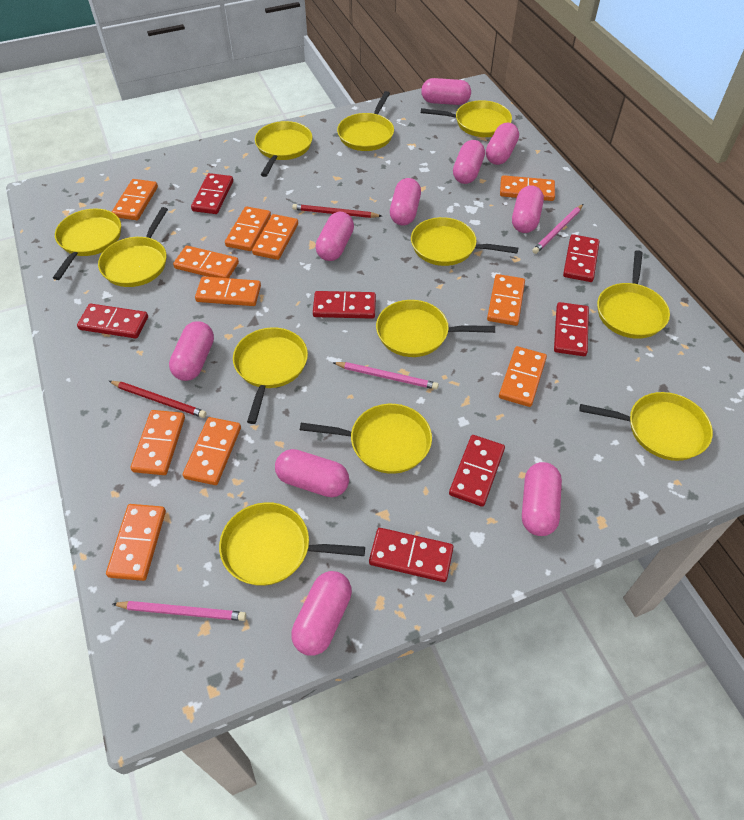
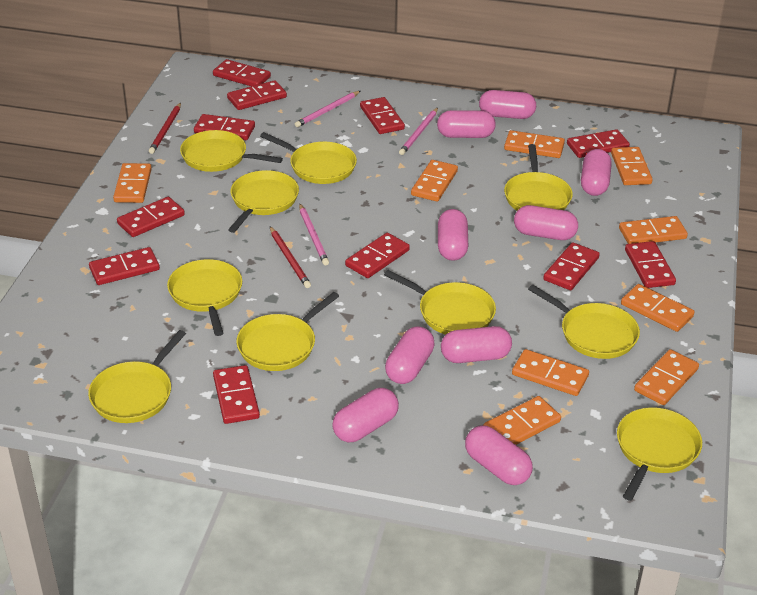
orange domino: [106,504,166,581] [112,179,158,220] [130,410,185,475] [173,246,239,278] [183,417,241,485] [195,276,261,306] [225,206,271,251] [252,214,298,260] [487,274,525,326] [499,346,547,407] [500,175,555,201] = 11 -> [113,163,152,203] [411,160,458,202] [483,396,561,445] [504,130,565,158] [512,349,589,396] [611,147,653,185] [619,216,688,244] [621,284,694,332] [634,349,699,405] = 9
pink capsule: [169,321,214,381] [275,449,349,497] [291,571,352,656] [315,212,354,261] [390,178,421,225] [421,78,471,105] [453,140,485,184] [486,123,519,165] [512,185,544,233] [522,462,562,536] = 10 -> [332,388,399,442] [385,326,435,384] [437,110,496,138] [438,209,468,261] [441,326,512,363] [465,425,533,485] [479,90,536,119] [514,205,578,240] [581,149,612,196] = 9
red domino: [77,304,148,338] [191,173,233,214] [313,291,376,319] [369,528,453,582] [449,435,505,507] [554,302,589,356] [563,234,599,282] = 7 -> [89,247,160,285] [117,197,185,237] [194,114,255,140] [213,59,271,86] [213,365,260,424] [227,80,287,110] [345,233,410,278] [360,97,405,134] [543,242,599,290] [567,129,630,158] [625,241,676,288] = 11
yellow pan: [53,209,121,280] [98,207,168,287] [219,502,365,586] [233,327,308,424] [255,121,312,177] [300,404,432,474] [337,91,394,151] [376,300,495,357] [411,217,518,266] [421,100,512,137] [579,392,713,461] [597,250,670,339] = 12 -> [88,330,186,423] [167,259,242,336] [180,130,283,172] [228,170,299,233] [236,292,339,371] [260,132,357,184] [384,270,496,335] [504,144,573,211] [528,285,640,359] [617,407,702,501] = 10

